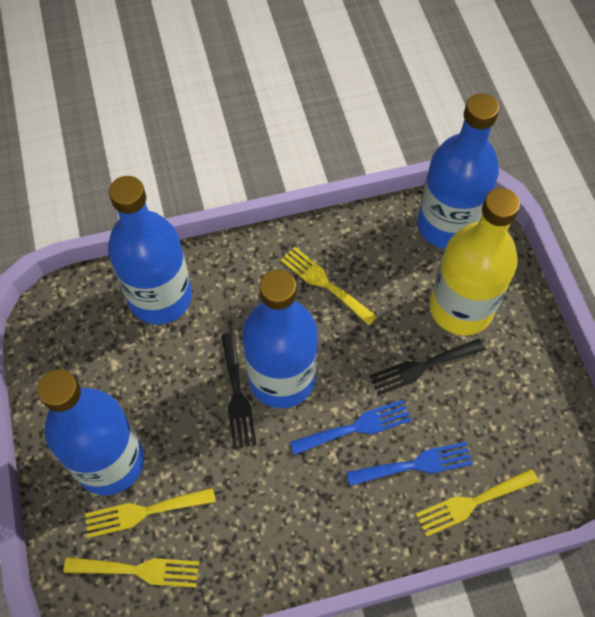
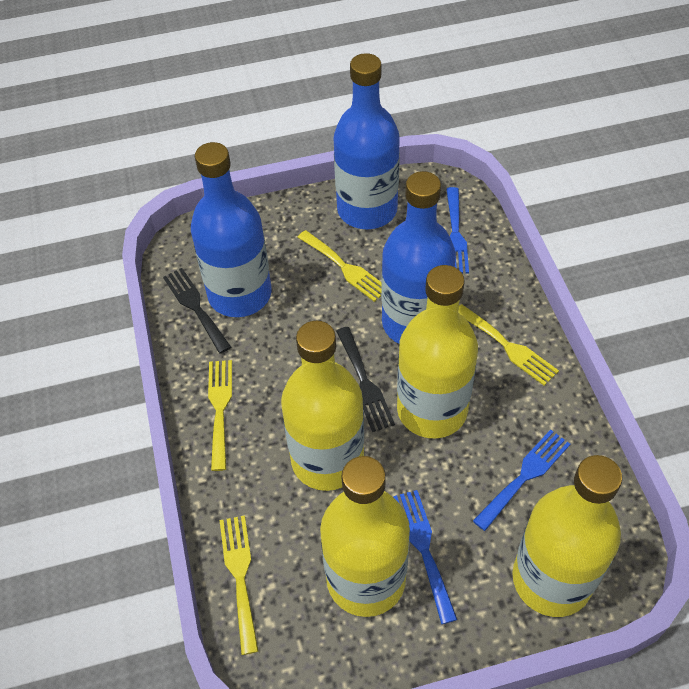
blue bottle: [37,369,144,495] [108,176,192,325] [242,270,318,408] [417,93,499,249] = 4 -> [191,142,272,317] [333,53,400,229] [381,171,456,343] = 3
blue fork: [290,400,412,455] [346,442,473,486] = 2 -> [393,490,457,624] [446,187,469,273] [473,429,570,531] = 3
yellow bottle: [430,188,520,335] = 1 -> [281,321,364,491] [320,456,410,617] [397,265,478,438] [512,455,622,617] = 4

